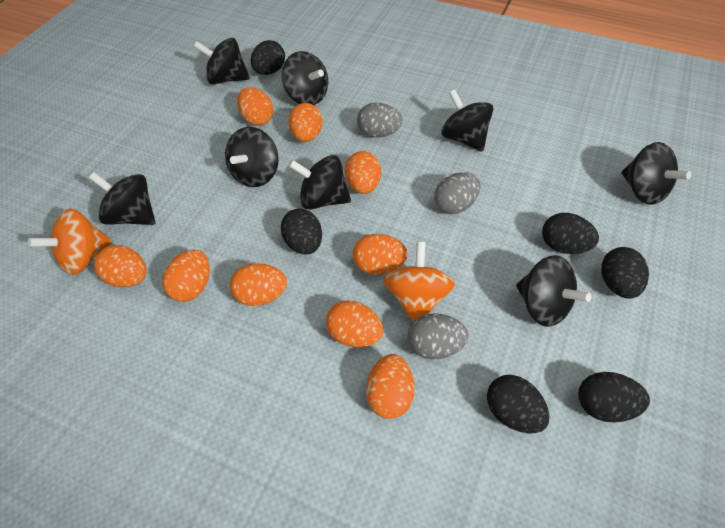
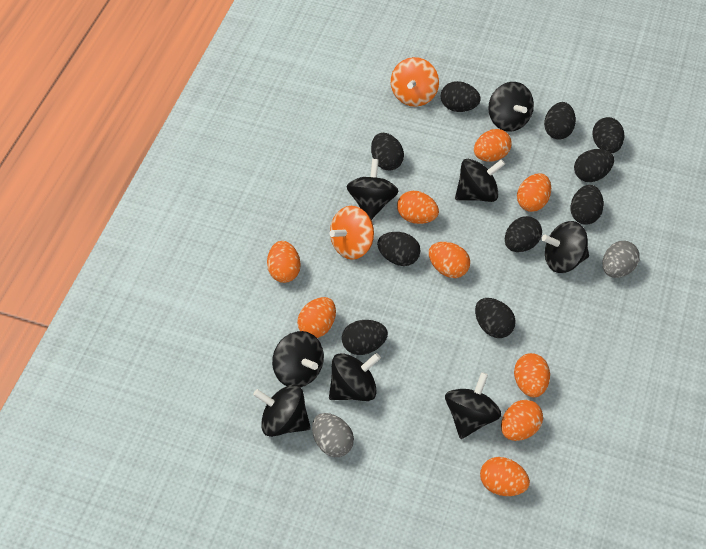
black egg: [251,40,285,75] [281,208,322,254] [487,375,550,433] [542,213,599,254] [578,372,650,423] [601,247,649,299] = 6 -> [342,320,388,355] [371,133,404,171] [377,232,420,266] [441,81,481,112] [475,298,515,338] [505,216,542,252] [544,102,576,140] [570,185,604,225] [574,149,614,182] [592,117,624,153] = 10
grey egg: [357,103,402,138] [407,313,469,360] [434,172,480,214] = 3 -> [312,413,354,457] [603,241,640,278] = 2

